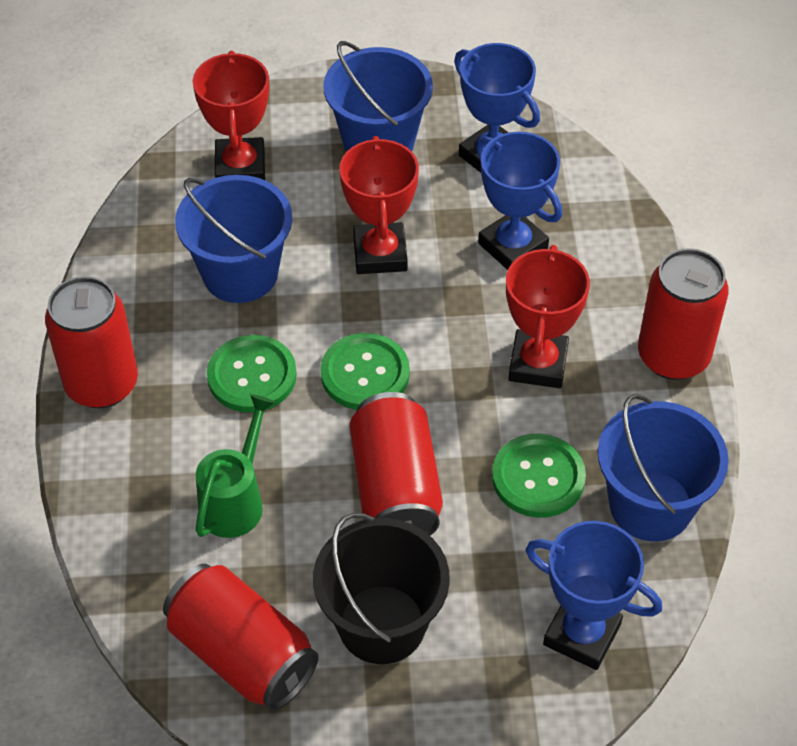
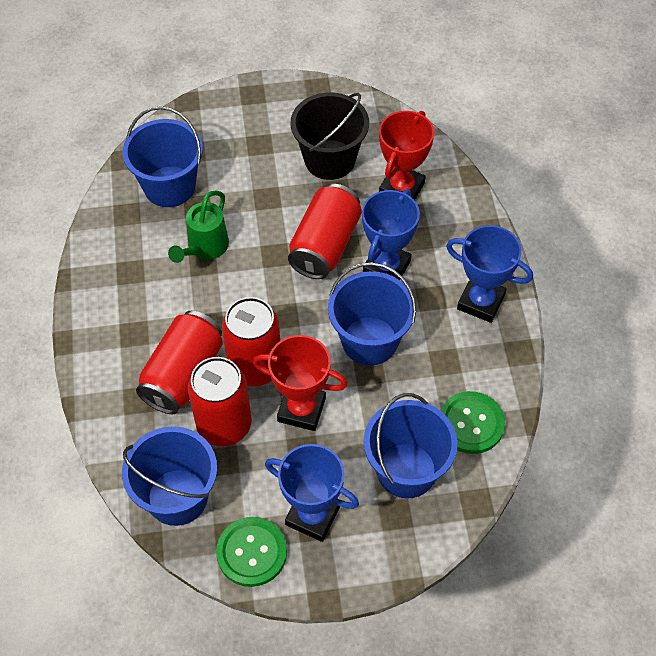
blue bucket: [175,175,292,303] [323,41,433,152] [598,394,729,541] = 3 -> [122,106,203,207] [122,426,217,526] [328,262,416,365] [364,393,458,498] = 4
green button: [207,335,297,413] [320,333,410,410] [492,434,586,518] = 3 -> [216,517,287,587] [440,391,505,454] = 2
red trophy: [193,51,269,180] [339,136,419,274] [506,245,590,388] = 3 -> [253,335,348,431] [379,111,434,200] = 2

